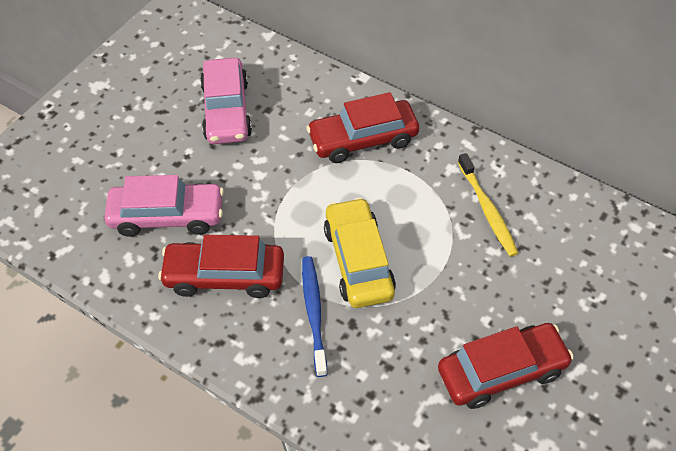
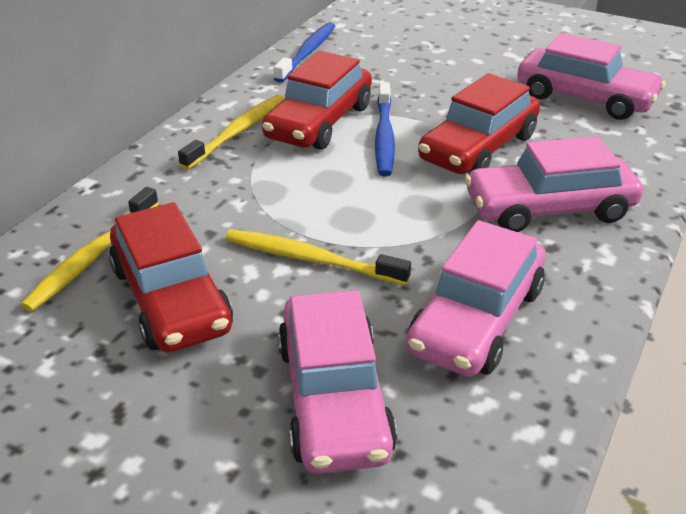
blue toothbrush: [302,256,327,377] = 1 -> [274,22,335,83] [375,82,395,177] = 2
pink car: [104,175,224,237] [200,58,252,144] = 2 -> [278,290,397,474] [406,220,546,377] [465,136,643,232] [517,33,666,120] = 4
yellow car: [324,197,396,308] = 1 -> none = 0
yellow toothbrush: [458,153,518,257] = 1 -> [20,187,159,311] [178,95,285,170] [225,229,411,285] = 3

